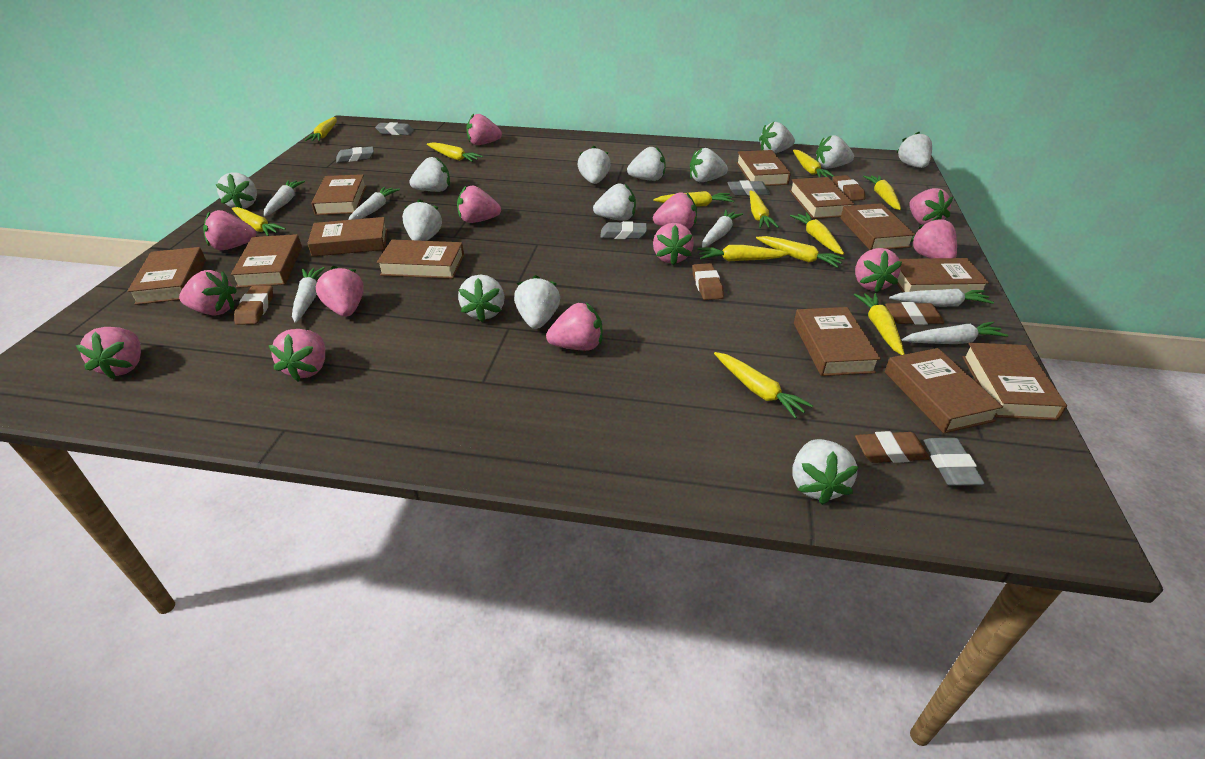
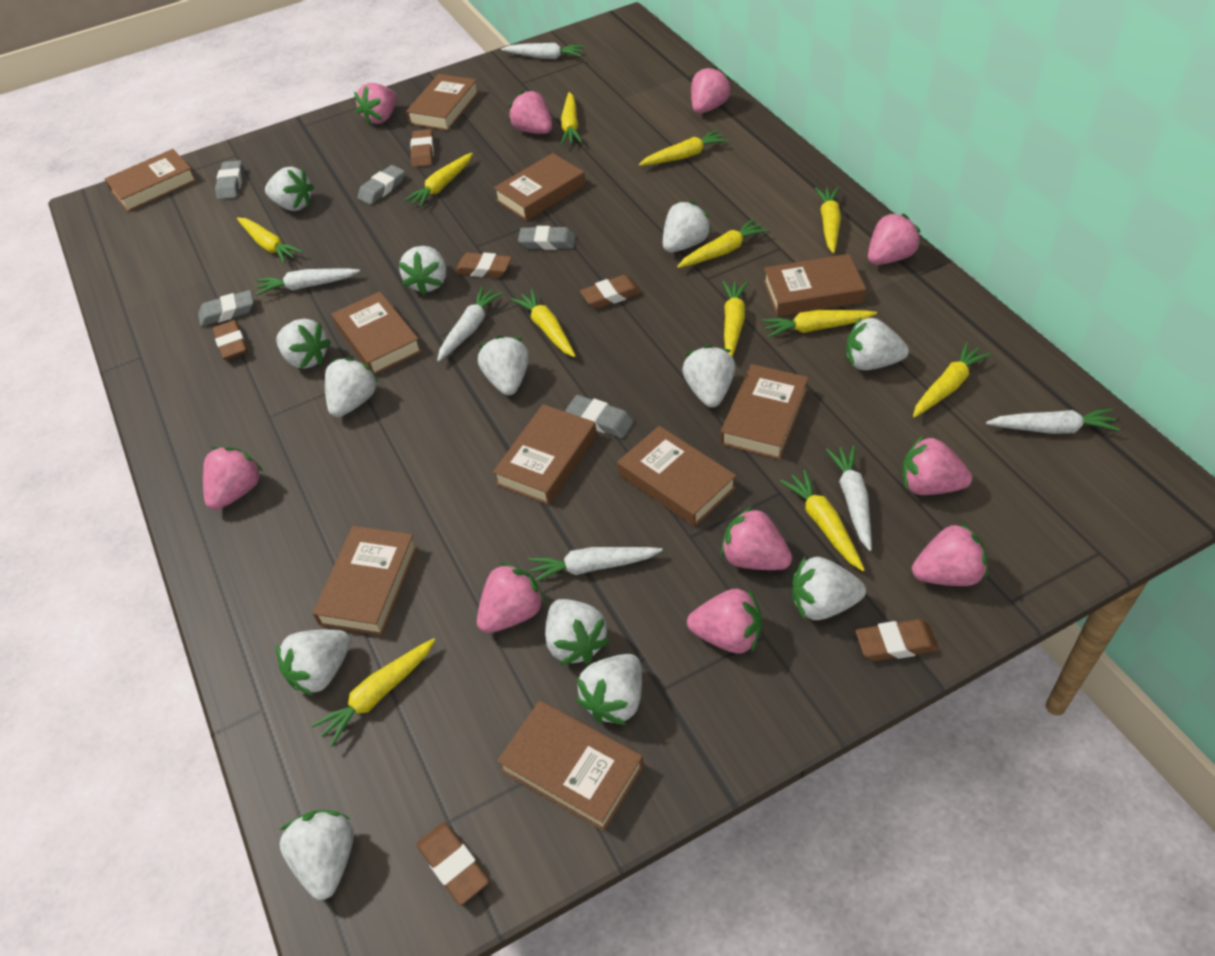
brown book: [127,247,206,305] [231,234,302,288] [307,217,388,257] [311,174,367,215] [377,240,464,279] [736,150,791,186] [790,177,854,219] [794,307,881,376] [840,203,915,250] [885,348,1003,433] [897,258,989,295] [962,343,1067,420] = 12 -> [104,149,197,212] [313,526,418,636] [332,292,422,375] [406,74,479,131] [493,404,597,505] [494,153,585,221] [497,700,644,831] [617,426,736,527] [720,364,809,460] [763,254,866,317] = 10
brown eraser: [234,285,273,325] [692,263,724,300] [833,175,865,201] [855,431,930,463] [885,302,944,325] = 5 -> [213,320,248,360] [410,129,434,167] [416,822,489,905] [455,252,512,278] [580,275,642,309] [856,619,939,661] = 6
pink strawberry: [76,327,141,379] [179,270,237,316] [203,210,256,250] [269,329,325,381] [316,266,364,317] [457,185,501,223] [466,114,502,145] [546,303,602,351] [653,192,697,229] [653,223,694,266] [855,248,902,293] [909,188,953,225] [910,217,957,258] = 13 -> [203,447,263,510] [354,83,397,125] [477,562,546,633] [509,90,552,134] [687,588,762,653] [691,66,732,114] [721,506,792,570] [868,213,921,265] [902,436,972,495] [912,522,988,586] = 10

